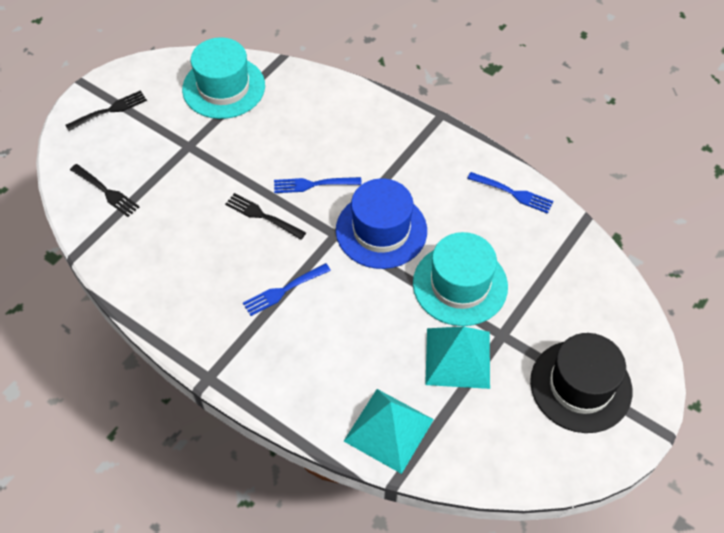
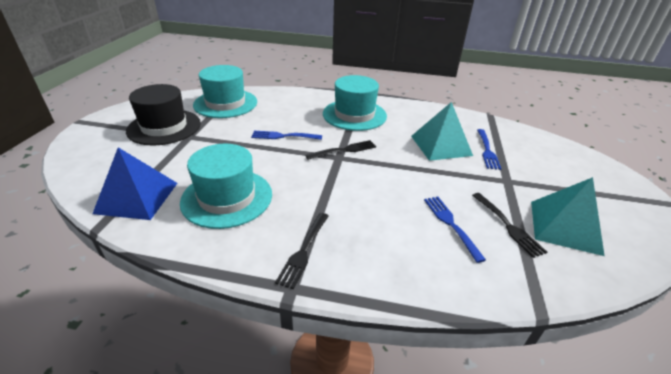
blue hat: [336,178,427,269] = 1 -> none = 0
blue pyramid: none = 0 -> [92,147,177,220] = 1
turquoise hat: [182,37,265,119] [413,232,508,326] = 2 -> [180,144,272,229] [193,65,257,118] [323,75,387,131] = 3

